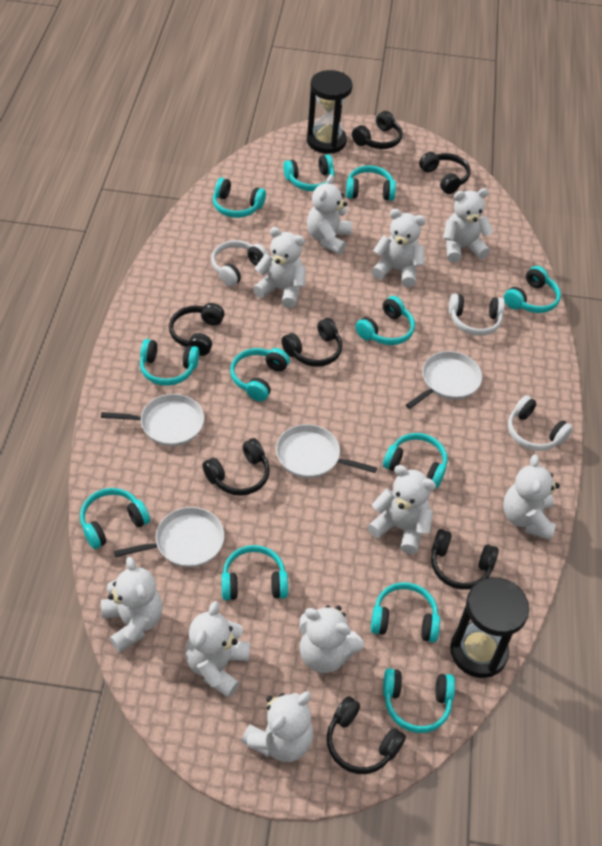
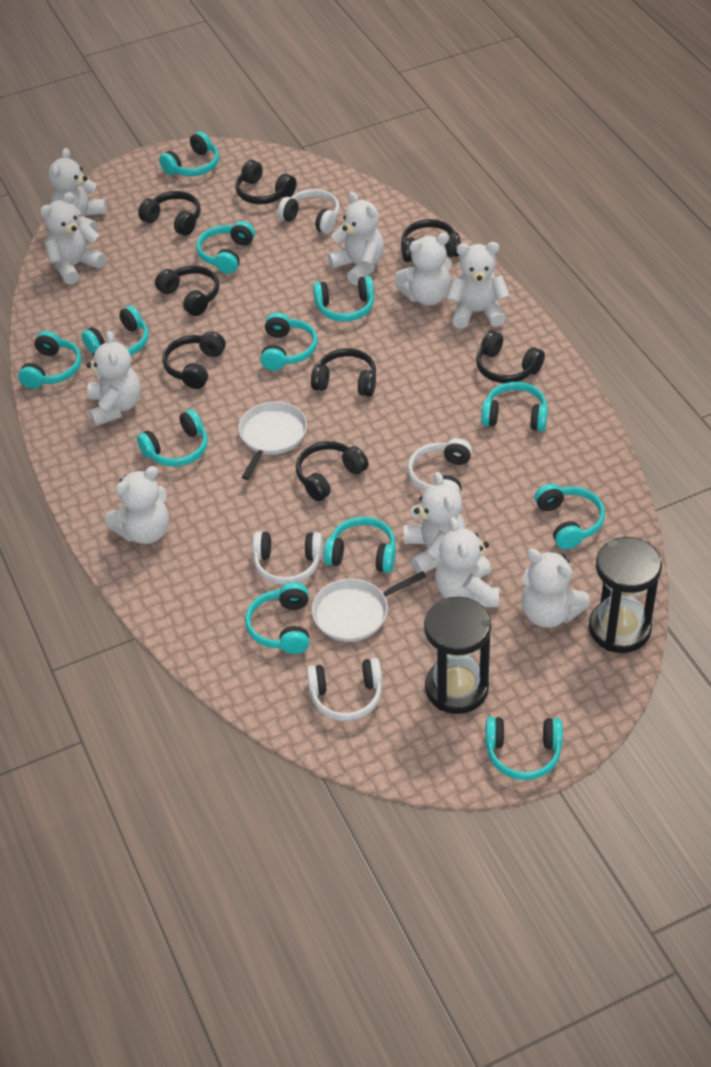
black headphones: [169,303,225,356] [202,438,270,496] [281,318,342,367] [327,696,406,774] [352,111,403,149] [419,152,471,194] [431,529,499,590] = 7 -> [138,191,201,236] [155,265,219,316] [162,331,226,389] [235,160,297,204] [296,441,369,501] [311,348,376,397] [401,219,461,262] [476,330,545,383] = 8
white headphones: [211,240,268,286] [449,294,505,336] [508,395,573,451] = 3 -> [253,531,323,585] [278,189,340,234] [307,658,382,721] [407,438,472,494] = 4
white pan: [101,394,204,446] [114,507,225,567] [276,424,377,478] [406,351,482,409] = 4 -> [238,401,307,480] [312,571,426,642] = 2

